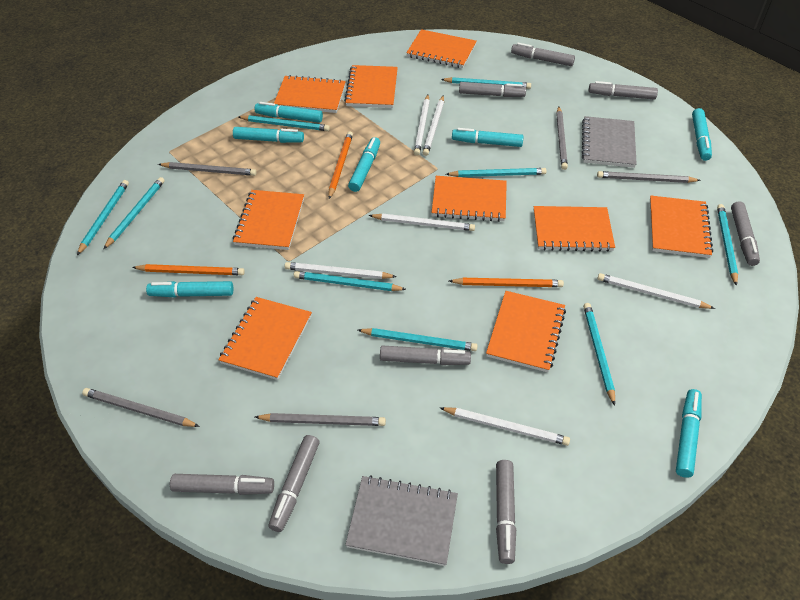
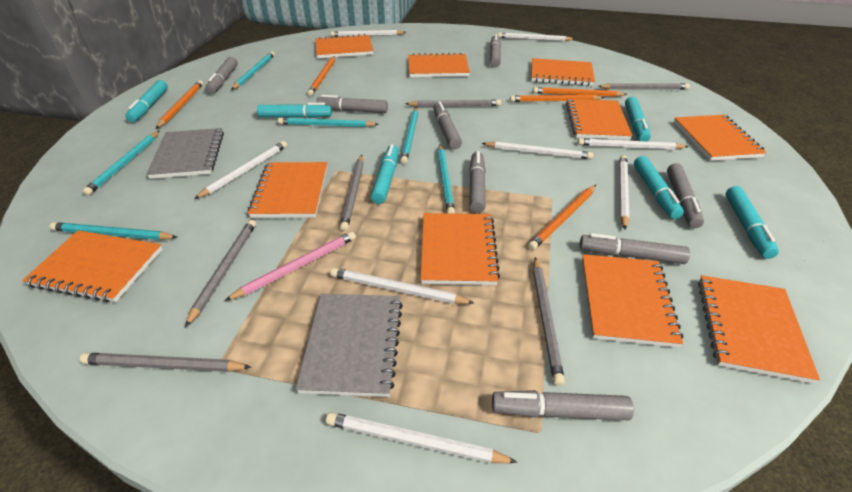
grey pencil: [82,388,200,427] [158,162,256,176] [255,413,386,426] [556,106,568,170] [597,171,701,183] = 5 -> [80,353,251,372] [185,220,256,327] [340,155,363,231] [405,99,501,107] [533,257,565,386] [598,83,690,90] = 6
orange notebook: [219,297,312,380] [233,190,304,250] [274,75,346,113] [344,65,398,108] [406,29,477,68] [432,176,507,222] [486,291,566,372] [533,206,615,252] [650,196,713,258] = 9 -> [22,230,162,302] [248,162,327,218] [316,34,373,59] [408,52,470,77] [421,213,500,285] [531,58,595,86] [566,99,633,140] [582,254,683,348] [674,115,766,161] [698,275,820,384] = 10
orange pencil: [132,264,245,275] [328,131,353,199] [449,278,564,287] = 3 -> [156,80,203,129] [307,56,335,96] [510,95,604,102] [528,185,596,250] [533,87,628,97] = 5
pink pencil: none = 0 -> [224,231,356,301] = 1
turquoise marker: [146,281,233,297] [233,127,304,143] [255,102,323,123] [348,137,380,192] [452,128,524,147] [676,389,702,478] [692,108,712,161] = 7 -> [125,80,168,122] [257,103,332,118] [371,144,399,204] [625,96,651,142] [634,156,684,219] [725,186,779,259] = 6
turquoise pencil: [77,180,129,255] [104,177,165,249] [239,115,330,131] [294,271,407,291] [358,328,478,351] [441,77,531,89] [446,168,547,177] [583,303,615,406] [717,204,738,286] = 9 -> [50,222,177,240] [82,131,159,196] [231,51,275,90] [278,117,379,127] [400,107,418,164] [438,144,455,214] = 6
white pencil: [285,262,397,279] [369,213,475,231] [414,95,430,156] [423,95,444,156] [440,407,570,446] [597,273,715,309] = 6 -> [194,141,287,199] [326,412,517,463] [330,30,406,37] [330,268,474,304] [482,141,593,159] [498,32,575,41] [578,138,689,150] [619,155,629,229] = 8

